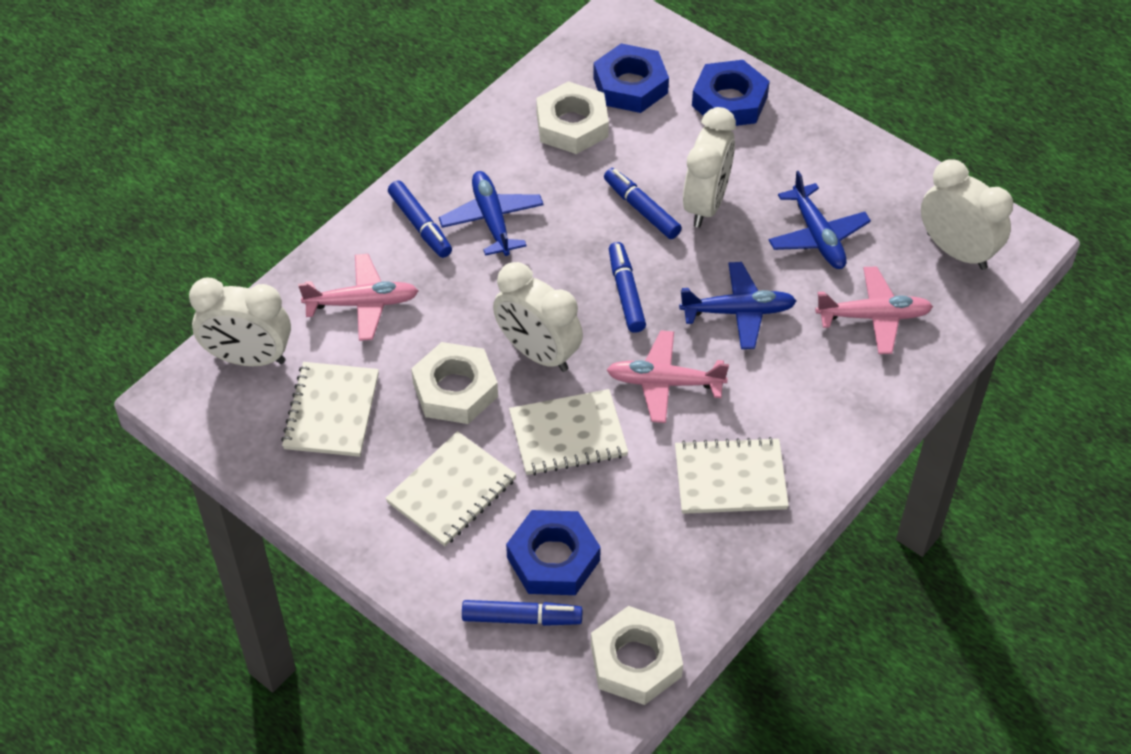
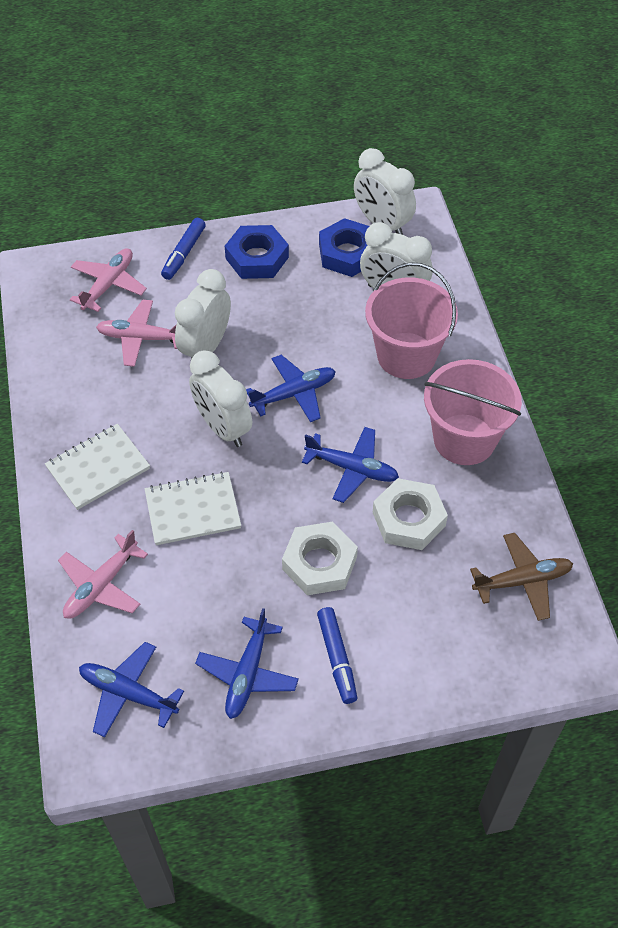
blue marker: [388,180,452,258] [462,600,583,626] [604,168,682,239] [609,242,646,333] = 4 -> [161,218,206,280] [317,607,357,704] = 2
blue nut: [506,510,601,595] [593,43,669,113] [692,60,770,126] = 3 -> [225,225,289,279] [319,218,369,277] = 2
blue plane: [439,171,544,256] [679,262,796,349] [769,171,871,269] = 3 -> [79,642,184,737] [195,608,299,719] [246,355,336,422] [302,427,399,503] = 4
brown plane: none = 0 -> [470,533,573,621] = 1
pink bucket: none = 0 -> [365,262,458,379] [424,359,522,465] = 2
white notebook: [281,362,379,457] [385,431,517,546] [509,389,628,475] [675,437,789,514] = 4 -> [45,424,150,510] [145,471,241,545] = 2
white nut: [411,342,498,424] [536,81,609,154] [591,606,683,705] = 3 -> [282,522,358,595] [373,478,448,550] = 2

